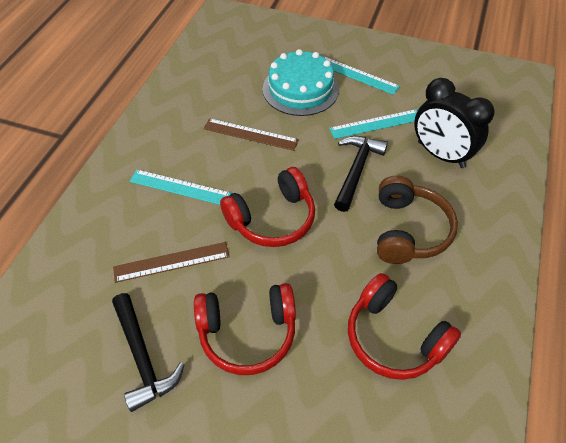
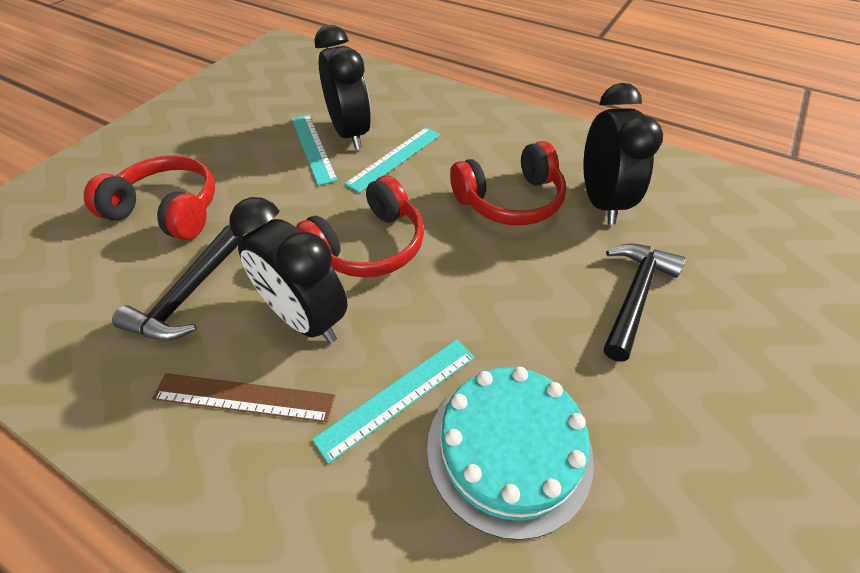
black clock: [414,78,495,168] = 1 -> [229,197,348,343] [314,25,371,150] [584,83,663,225] = 3
brown headphones: [377,176,458,264] = 1 -> none = 0
brown ruler: [113,242,229,283] [203,118,299,151] = 2 -> [152,373,336,422] = 1

